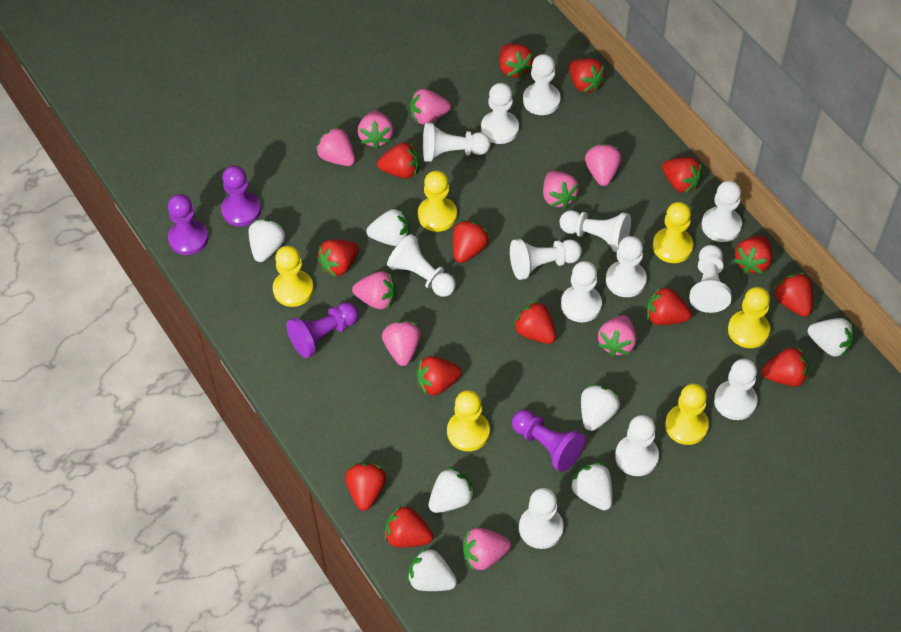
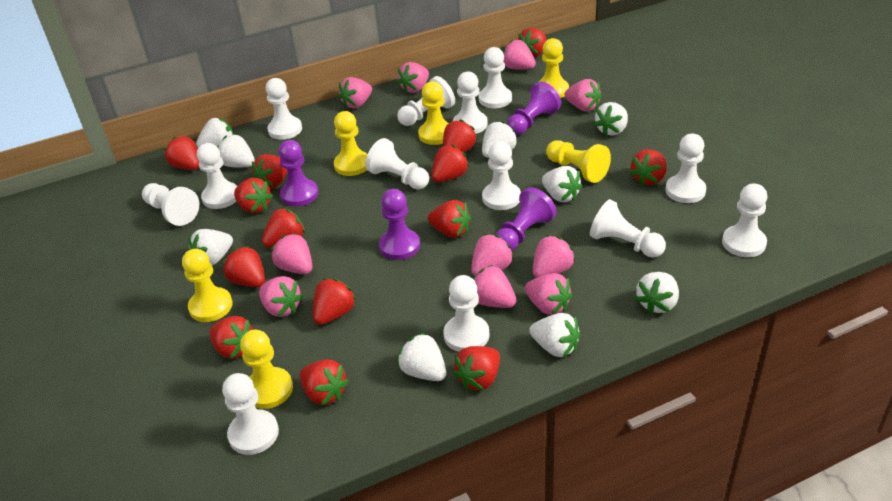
pink strawberry: [316,126,355,166] [352,271,396,310] [358,111,393,149] [382,321,421,366] [410,89,451,124] [463,528,511,570] [543,171,579,209] [585,144,621,186] [598,315,636,357] = 9 -> [259,276,303,317] [271,233,312,274] [338,77,372,108] [397,62,429,93] [471,234,514,276] [473,265,516,308] [503,40,536,70] [525,273,572,315] [533,235,575,278] [564,79,602,111] = 10
white strawberry: [248,219,285,262] [366,209,410,246] [408,548,457,591] [429,467,475,513] [570,462,613,510] [581,384,620,431] [808,318,854,357] = 7 -> [189,229,233,266] [196,118,233,148] [217,134,255,168] [397,332,446,381] [482,121,518,158] [529,313,581,357] [542,166,582,202] [594,102,628,136] [635,272,679,314] = 9

